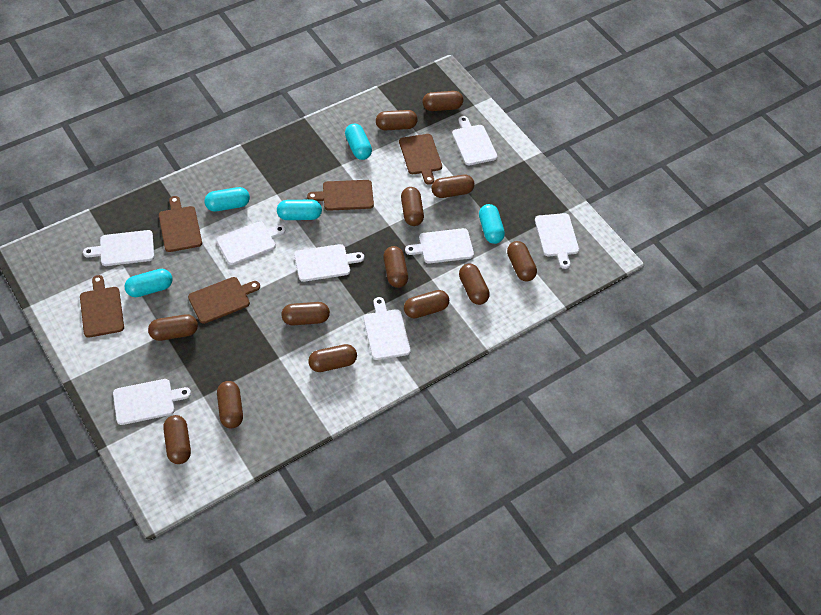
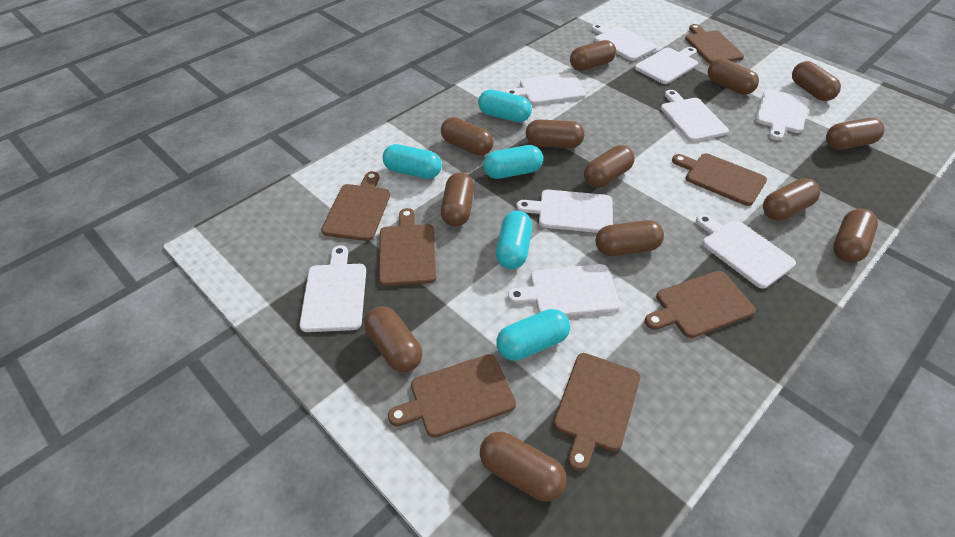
brown cutting board: [80,275,124,338] [159,196,202,252] [188,277,260,324] [307,180,374,211] [399,134,442,185] = 5 -> [321,171,390,241] [379,208,437,286] [388,354,516,438] [554,353,641,471] [645,271,756,338] [672,153,767,206] [685,24,744,64] = 7
white cutting board: [83,230,154,266] [113,379,191,425] [216,221,285,265] [294,244,364,282] [364,297,411,360] [405,228,474,264] [452,116,497,165] [535,213,579,269] = 8 -> [299,245,366,332] [505,73,586,105] [508,264,620,316] [516,190,613,233] [592,24,657,61] [635,47,698,84] [661,90,729,142] [696,214,796,289] [755,89,809,140] = 9

